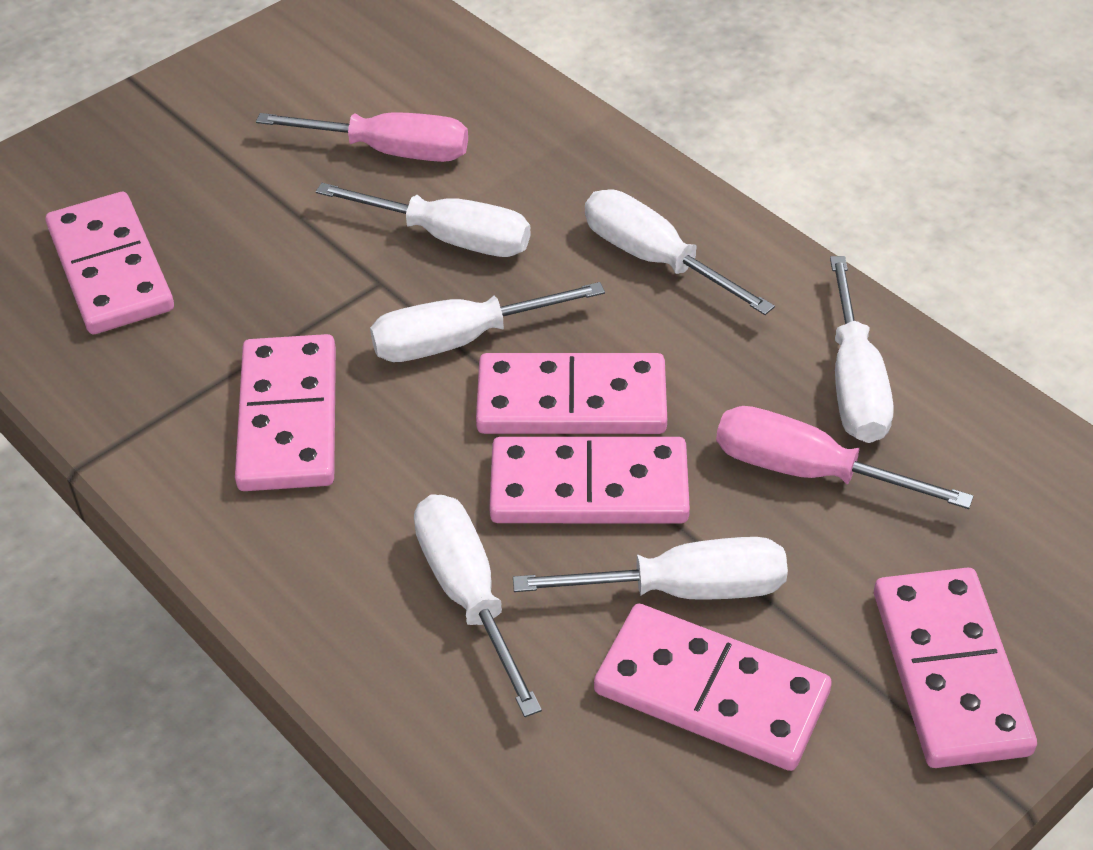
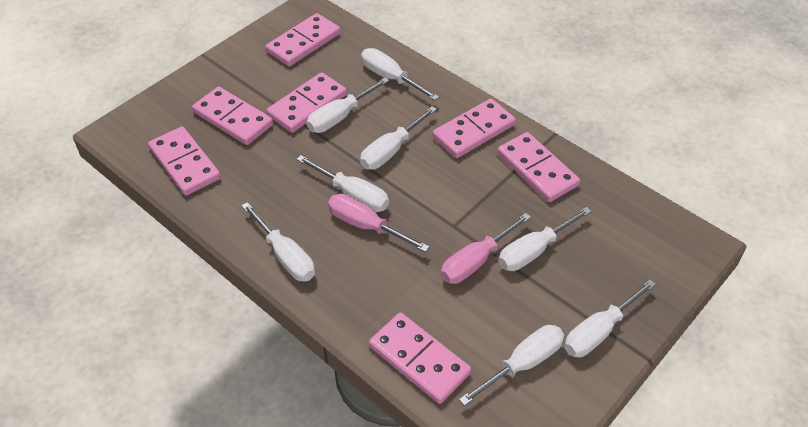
pink domino: [46,192,174,334] [235,334,336,491] [476,353,667,434] [489,437,690,523] [594,604,832,771] [874,568,1037,768] = 6 -> [148,126,221,196] [192,87,273,145] [265,13,341,67] [266,72,347,133] [369,312,471,404] [432,99,516,158] [497,132,580,202] = 7
white screwdriver: [316,183,531,257] [370,282,605,362] [414,494,542,717] [513,537,788,600] [585,189,775,315] [830,256,894,443] = 6 -> [241,202,315,282] [296,155,389,212] [307,77,390,133] [360,106,437,170] [361,48,439,101] [459,325,564,406] [498,207,592,271] [564,279,656,357] = 8

